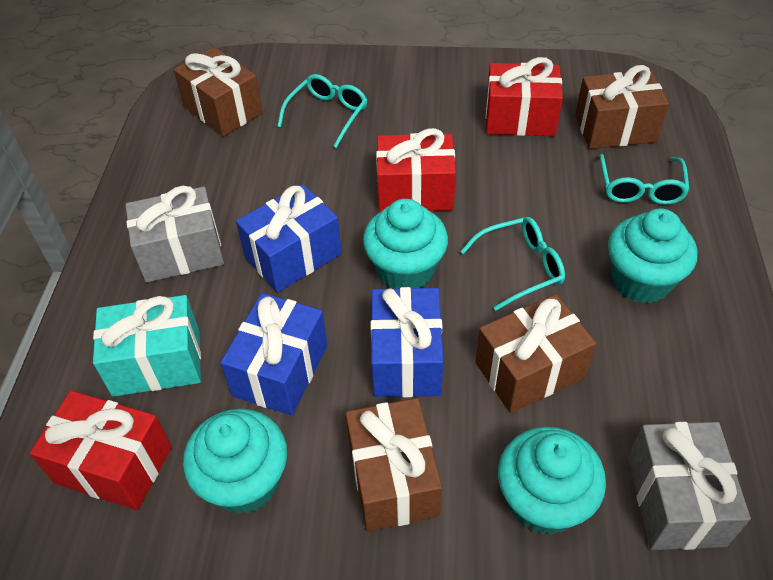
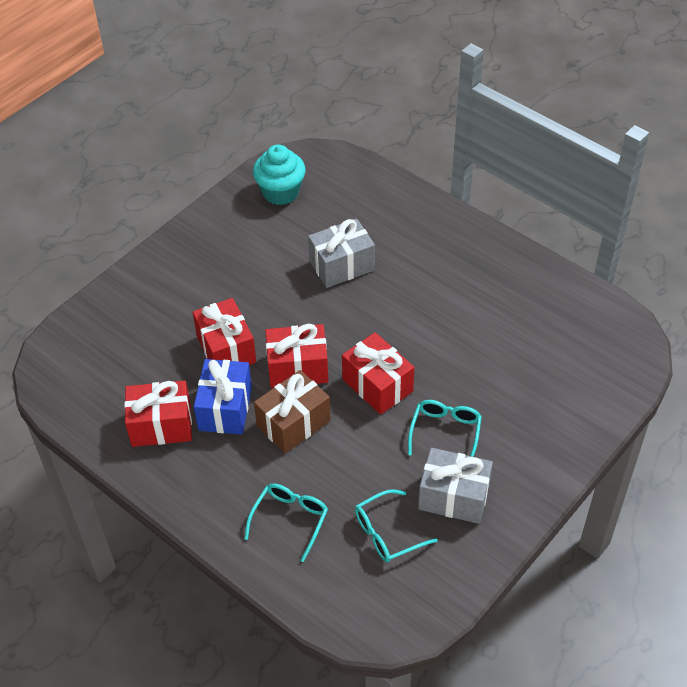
blue gift: [221,293,328,416] [236,184,342,293] [370,287,444,397] = 3 -> [194,359,252,434] = 1
brown gift: [174,47,263,137] [345,398,442,532] [476,294,596,413] [575,65,669,149] = 4 -> [254,370,331,454] = 1
red gift: [29,391,172,510] [376,128,456,212] [486,57,563,136] = 3 -> [124,381,192,447] [193,298,256,365] [265,324,329,388] [342,332,414,415] = 4
turquoise cupcake: [183,409,287,514] [363,199,448,289] [498,427,606,535] [608,209,697,303] = 4 -> [253,144,306,205] = 1
turquoise gift: [93,295,201,397] = 1 -> none = 0

